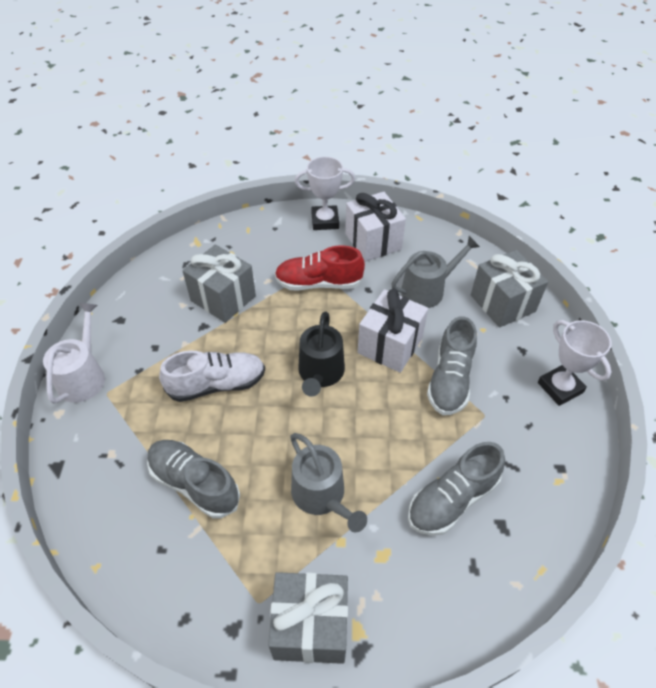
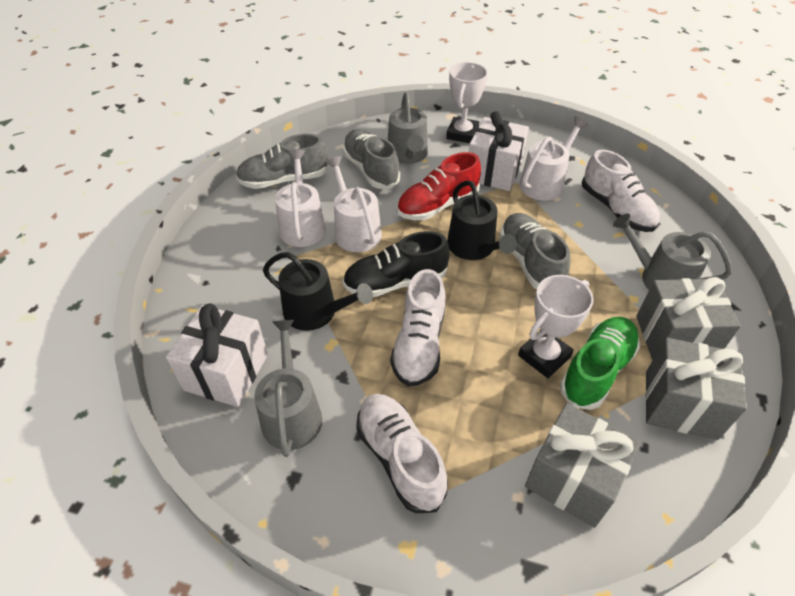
black shoe: none = 0 -> [343,231,450,297] = 1
black watering can: [298,311,345,397] = 1 -> [263,252,373,331] [447,180,517,260] = 2
green shoe: none = 0 -> [560,317,640,410] = 1
grey watering can: [290,433,367,532] [391,236,480,308] = 2 -> [254,320,322,457] [388,92,428,164] [613,213,732,290] = 3
white shoe: [159,351,265,402] = 1 -> [356,394,448,513] [390,269,446,387] [582,149,660,232] = 3
white watering can: [43,303,105,403] = 1 -> [275,150,326,247] [325,156,382,252] [519,117,589,200] = 3

